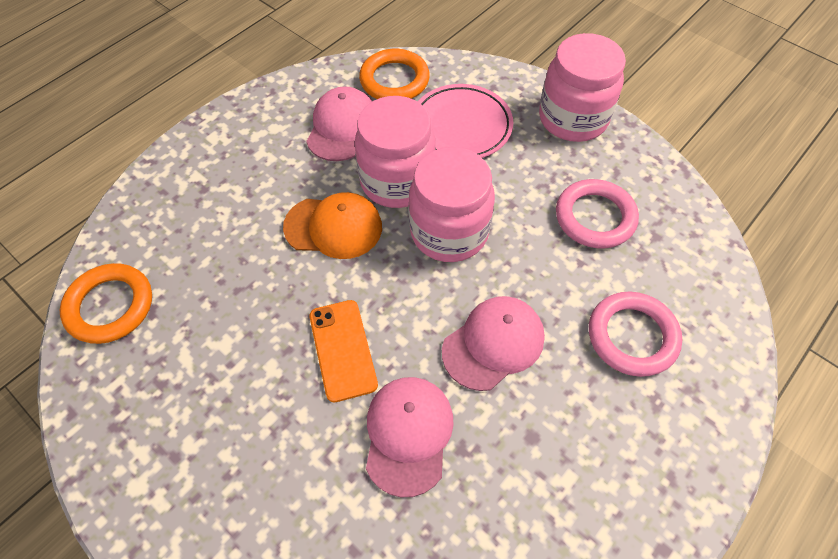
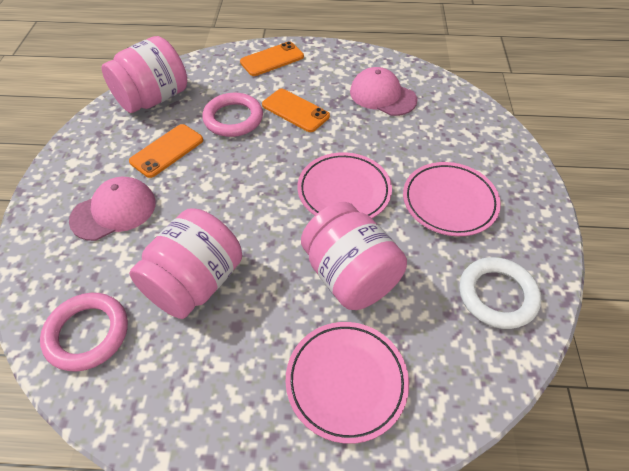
orange cap: [283,192,382,259] = 1 -> none = 0
orange phone: [309,300,378,403] = 1 -> [129,124,203,178] [240,41,304,76] [262,89,330,132] = 3
orange ring: [60,263,152,344] [359,49,430,99] = 2 -> none = 0
pink cap: [306,86,372,161] [366,377,454,497] [442,296,545,391] = 3 -> [69,177,156,241] [350,67,418,116] = 2
pink plate: [418,84,513,158] = 1 -> [285,322,409,444] [298,152,392,218] [403,162,501,236] = 3
white ring: none = 0 -> [459,257,541,329] = 1

